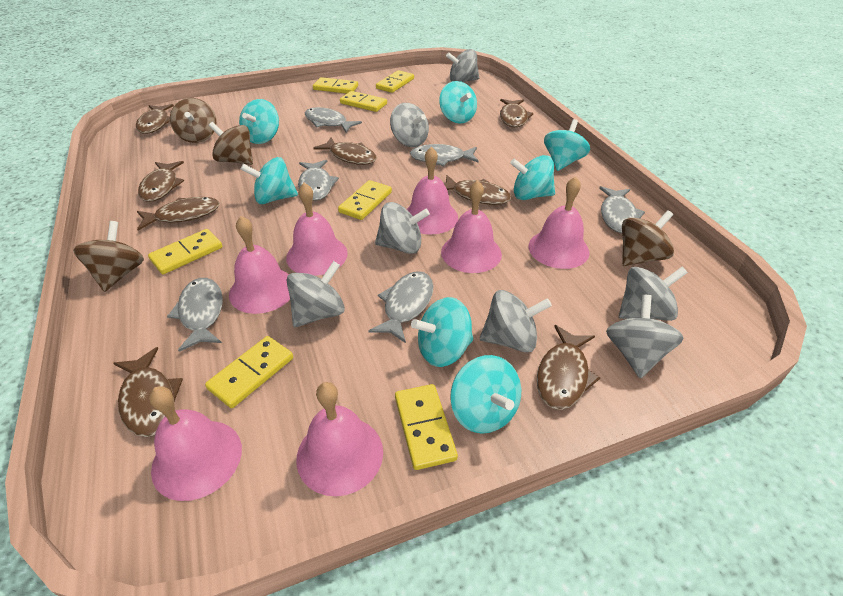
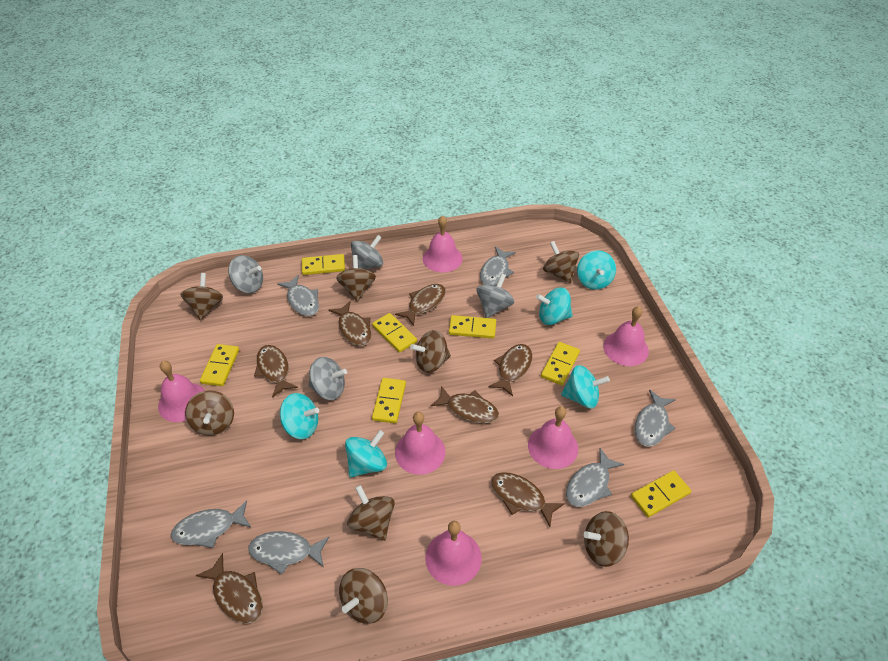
brown fish: [113,347,183,437] [136,104,174,134] [137,197,219,231] [138,161,184,202] [313,138,377,165] [444,175,511,205] [500,99,533,127] [537,325,600,410] = 8 -> [195,553,263,624] [254,345,298,398] [328,301,371,346] [395,284,446,326] [430,386,499,424] [488,344,532,396] [491,472,565,527] = 7
brown spinning top: [73,221,144,292] [170,98,216,143] [209,122,253,165] [622,210,674,266] = 4 -> [180,273,223,321] [185,390,234,436] [336,255,376,302] [339,568,388,624] [347,485,395,541] [410,330,451,373] [543,241,579,283] [583,511,629,567] = 8
grey spinning top: [286,261,345,327] [375,202,430,254] [390,103,429,147] [446,49,479,82] [480,290,552,352] [606,295,683,378] [619,267,688,321] = 7 -> [228,255,263,293] [308,357,347,400] [351,235,383,269] [476,273,514,318] = 4
pink bell: [149,386,242,501] [229,216,290,314] [286,183,348,276] [296,382,383,496] [407,147,458,235] [441,180,502,273] [529,176,589,269] = 7 -> [158,361,205,422] [395,412,446,475] [423,215,463,273] [425,521,482,586] [528,406,578,469] [603,306,649,366] = 6
turquoise spinning top: [239,99,279,144] [241,157,298,204] [411,297,473,367] [439,81,477,124] [450,355,521,434] [510,155,555,200] [544,119,590,171] = 7 -> [280,393,319,439] [345,430,387,477] [536,287,573,325] [561,365,610,409] [577,250,616,290] = 5

